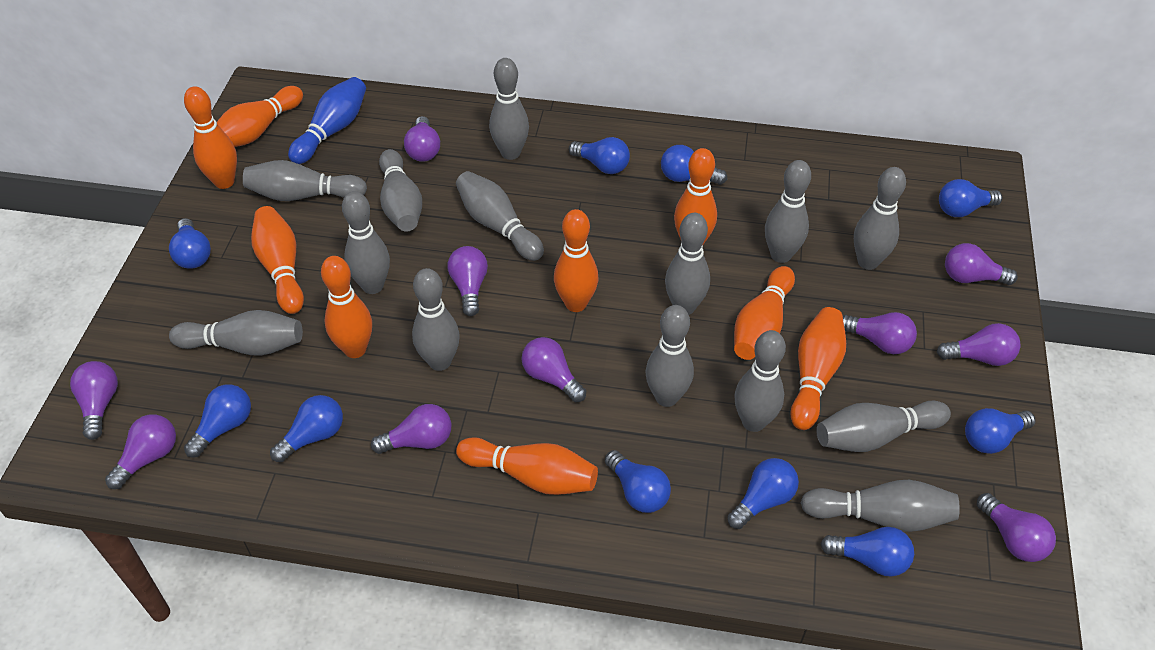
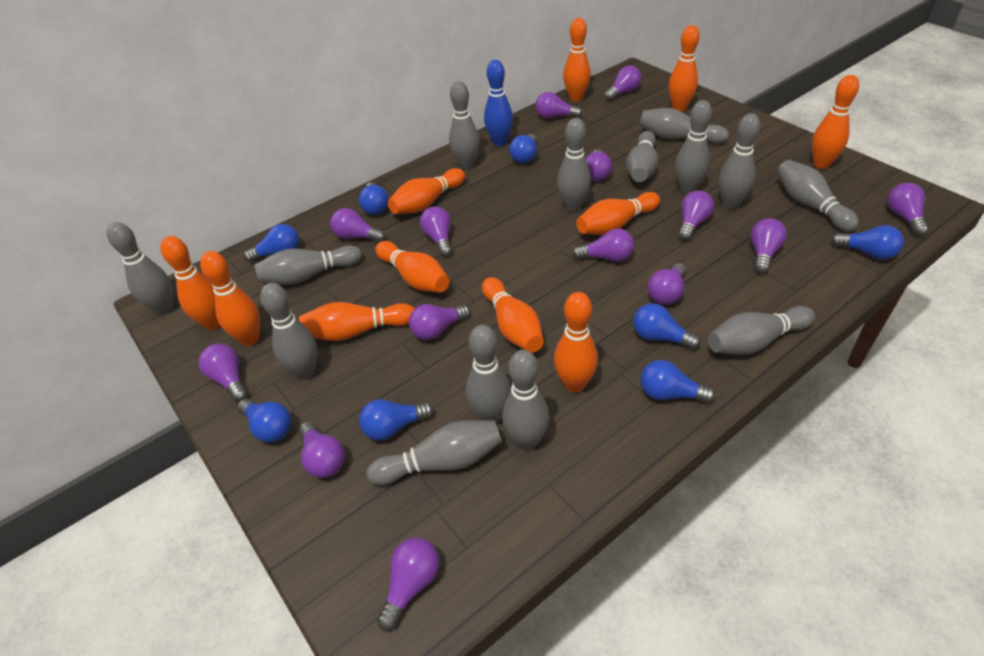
blue light bulb: [169,218,211,269] [184,384,251,458] [270,395,343,462] [569,137,630,174] [605,450,671,513] [661,145,727,185] [727,458,799,529] [821,527,914,577] [939,179,1002,217] [965,408,1035,454] = 10 -> [238,399,292,443] [243,224,299,262] [359,182,389,215] [359,399,434,441] [509,134,537,164] [633,303,701,350] [640,360,715,403] [831,225,904,260] = 8
orange bowling pin: [184,86,237,189] [217,86,303,147] [251,206,304,314] [321,256,372,358] [456,437,598,495] [554,209,598,312] [674,148,717,245] [734,266,795,360] [790,307,846,430] = 9 -> [160,236,220,330] [200,251,260,346] [299,302,415,341] [376,241,450,293] [388,168,465,214] [482,277,544,353] [554,292,598,393] [563,18,591,102] [576,192,660,235] [669,25,699,112] [812,75,859,169] = 11
purple light bulb: [70,361,118,440] [105,414,176,489] [371,404,451,454] [404,116,440,162] [447,246,488,316] [522,337,586,402] [843,312,917,354] [937,323,1021,366] [945,243,1018,285] [977,493,1056,562] = 10 -> [198,344,248,402] [299,422,345,478] [330,208,385,242] [377,538,440,631] [409,304,470,340] [420,206,452,257] [535,92,582,119] [572,228,634,262] [585,149,612,181] [604,66,641,101] [647,263,685,305] [678,190,714,241] [751,218,787,273] [887,183,929,236] = 14

